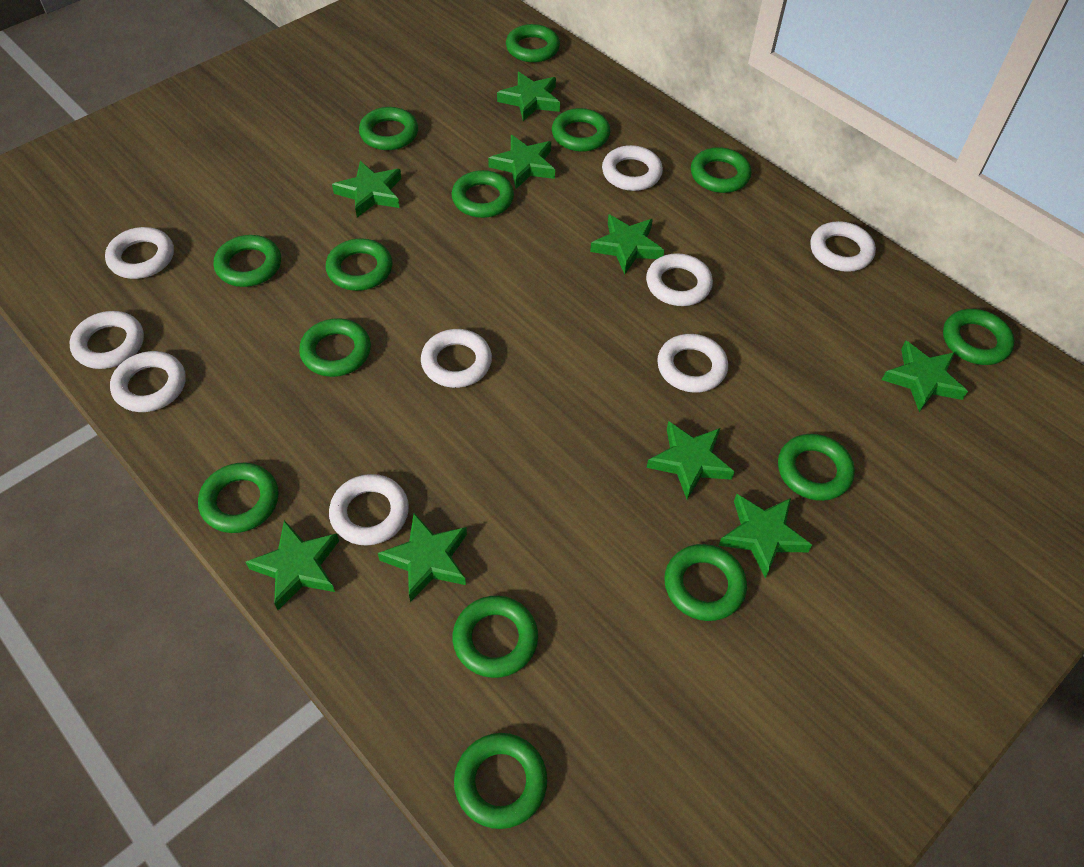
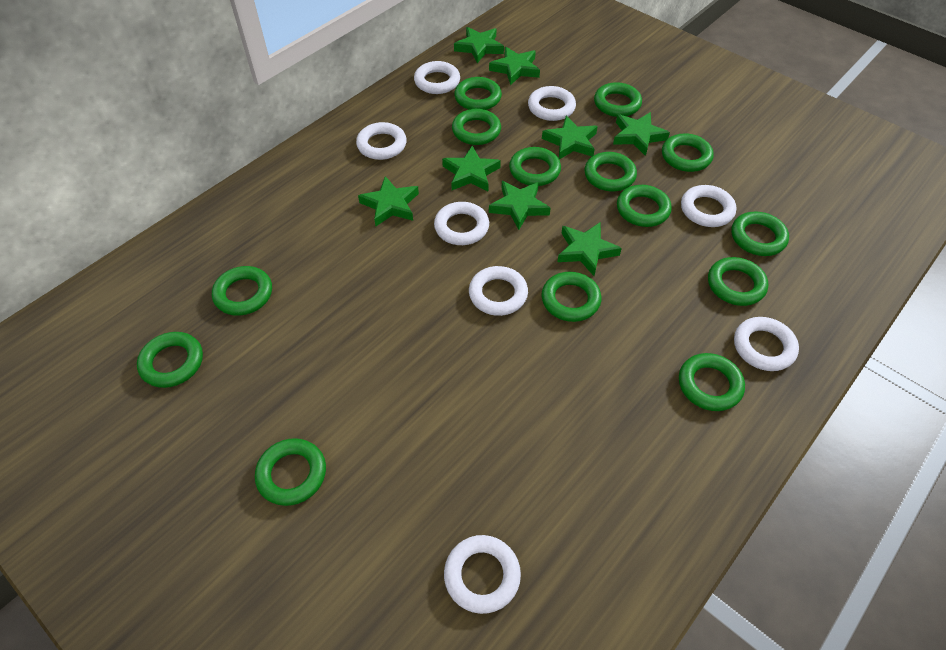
green star: [246,520,339,610] [332,161,401,217] [378,513,467,602] [488,135,555,189] [497,72,560,121] [590,214,664,274] [647,421,734,499] [719,494,812,578] [882,341,968,412] = 9 -> [358,176,419,226] [442,146,501,191] [454,27,504,63] [489,47,540,85] [489,181,551,230] [542,116,598,159] [557,222,622,276] [613,112,670,156] = 8
white ring: [69,311,144,369] [105,227,174,279] [110,351,186,412] [329,474,409,545] [421,329,492,388] [602,145,663,191] [646,253,713,306] [657,334,728,393] [810,221,876,272] = 9 -> [356,122,407,160] [414,61,460,94] [434,202,489,245] [444,535,521,614] [469,266,528,316] [528,86,576,121] [681,185,736,227] [734,317,799,371] = 8

